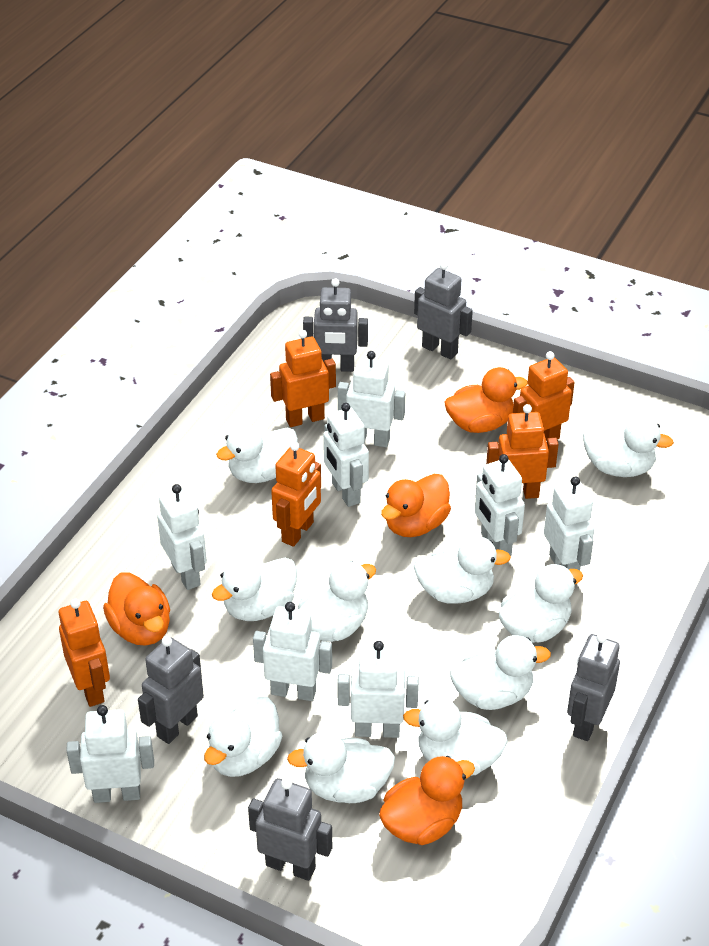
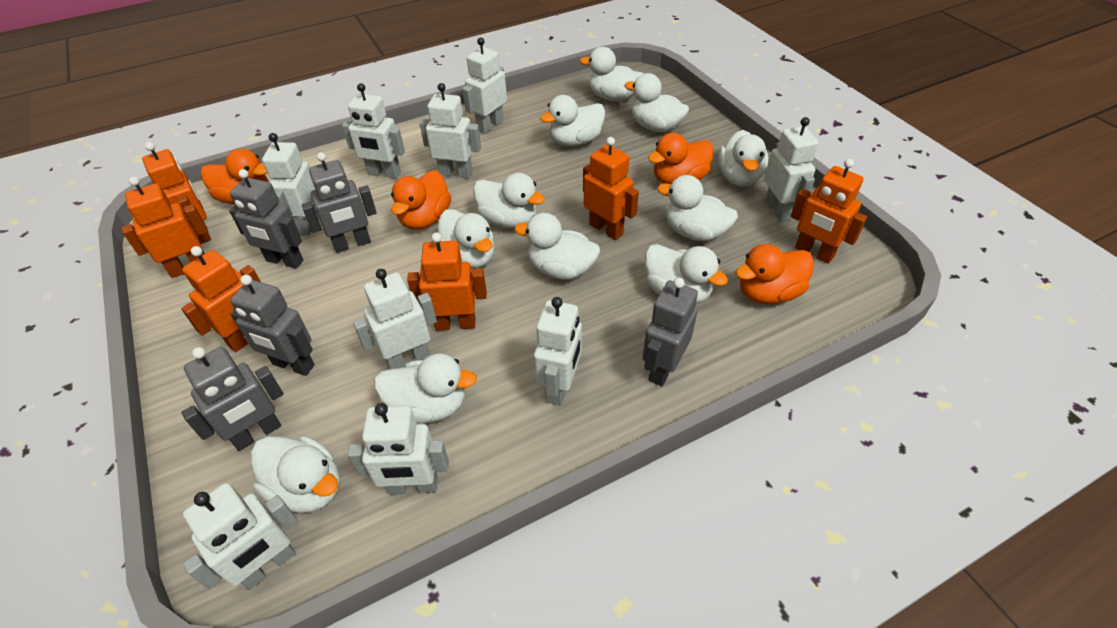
orange robot: [59,599,110,707] [270,330,336,427] [271,442,321,547] [486,404,559,499] [513,351,575,441] = 5 -> [121,176,208,278] [142,142,211,244] [181,246,261,352] [407,232,487,331] [583,137,639,240] [791,159,867,264] = 6
white duck: [204,696,282,777] [212,558,297,621] [216,425,298,483] [287,732,395,803] [298,561,376,642] [403,698,508,776] [414,536,511,604] [450,635,551,710] [499,564,583,643] [583,417,674,477] = 10 -> [251,435,340,513] [374,353,477,424] [438,209,494,269] [473,173,545,229] [514,213,600,280] [540,95,605,146] [580,47,643,102] [624,73,689,133] [645,244,728,303] [657,175,738,241] [718,130,768,187] = 11
white robot: [66,705,154,803] [157,484,207,590] [253,602,332,701] [323,403,369,507] [337,641,419,738] [338,351,405,447] [475,454,525,556] [544,477,594,571] = 8 -> [183,483,298,590] [262,133,318,236] [342,83,405,179] [348,403,449,495] [353,269,437,369] [420,83,481,178] [462,38,507,134] [534,297,582,406] [764,117,819,222] = 9

